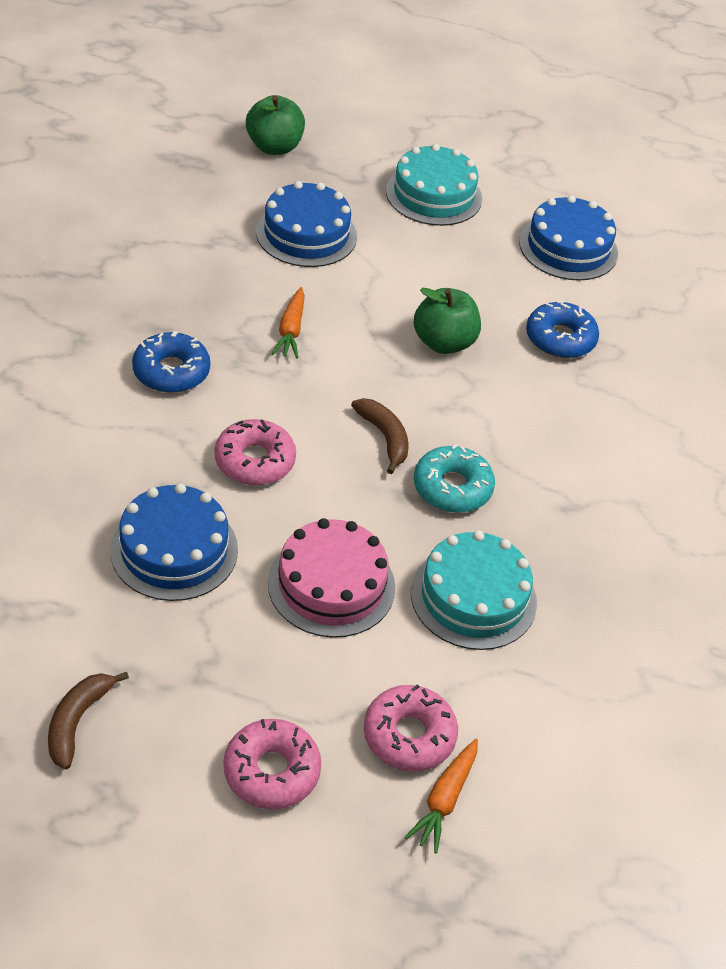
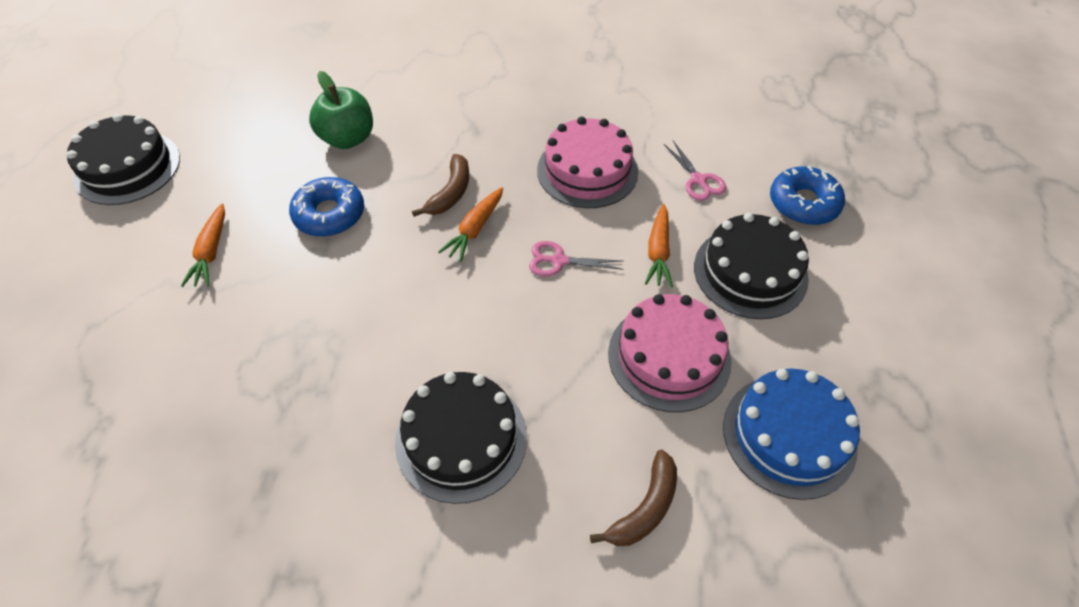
black cake: none = 0 -> [66,114,180,205] [395,372,527,504] [694,213,809,319] = 3
blue cake: [110,484,238,601] [256,181,357,267] [519,195,618,281] = 3 -> [723,369,860,500] = 1
green apple: [246,95,305,155] [413,288,481,354] = 2 -> [309,71,373,149] = 1
orange carrot: [272,287,305,359] [405,739,478,853] = 2 -> [181,204,225,287] [438,187,503,262] [645,204,673,287] = 3
pink cake: [268,518,395,638] = 1 -> [537,117,638,208] [608,294,732,412] = 2
pink donut: [215,419,296,485] [224,719,321,809] [364,684,458,771] = 3 -> none = 0
pink scissors: none = 0 -> [529,241,624,276] [664,141,726,201] = 2
turquoise cake: [386,144,482,226] [411,530,537,650] = 2 -> none = 0
turquoise donut: [414,444,495,513] = 1 -> none = 0

